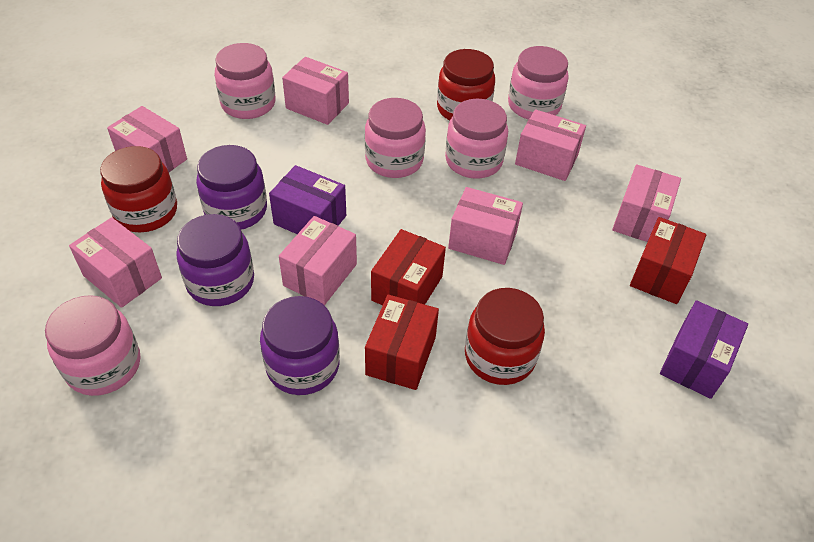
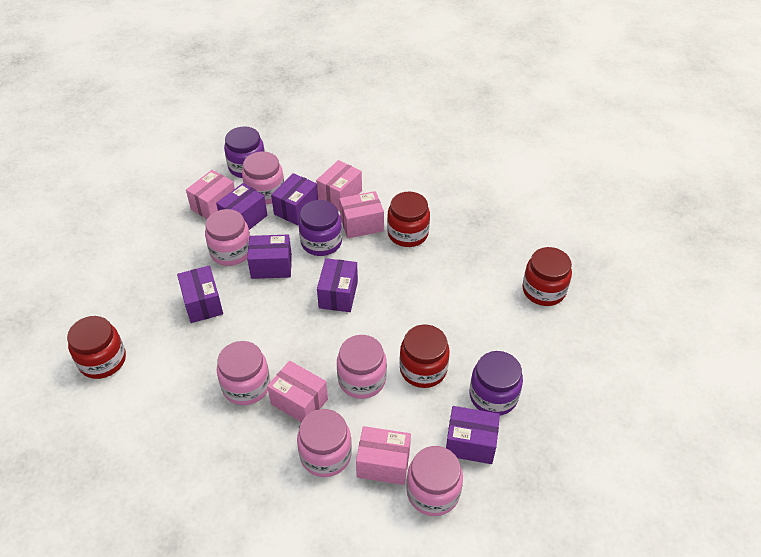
pink box: [69,217,162,308] [107,106,187,172] [279,216,357,305] [282,57,349,125] [448,187,523,265] [515,109,586,181] [612,164,681,242] = 7 -> [186,170,235,219] [267,361,328,422] [316,160,362,211] [339,191,384,238] [356,426,411,485] = 5
pink jar: [45,295,140,396] [215,43,276,119] [365,98,426,178] [445,99,508,179] [508,46,569,120] = 5 -> [205,209,250,266] [217,341,270,405] [242,152,284,205] [297,409,352,477] [337,335,387,399] [406,446,463,516] = 6
purple box: [269,165,346,234] [660,300,748,399] = 2 -> [177,265,223,323] [216,183,267,230] [247,235,292,279] [271,173,318,225] [317,258,358,312] [446,406,500,464] = 6
red box: [365,295,439,390] [371,229,446,305] [630,217,706,304] = 3 -> none = 0
red jar: [100,146,177,232] [437,49,495,121] [465,288,545,385] = 3 -> [67,316,126,379] [387,192,430,247] [399,324,450,388] [522,247,572,306] = 4

